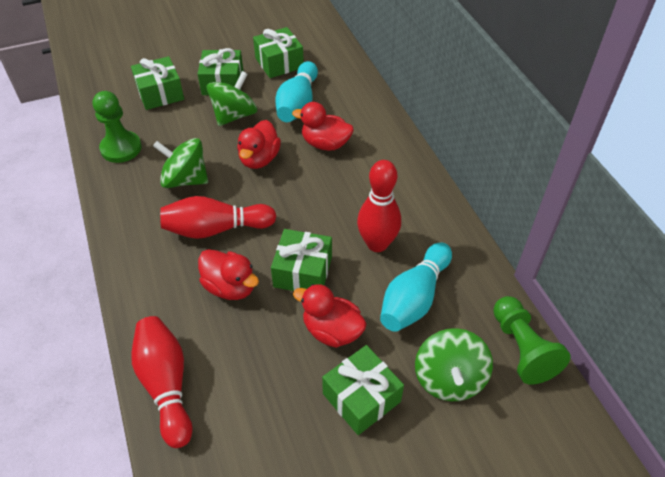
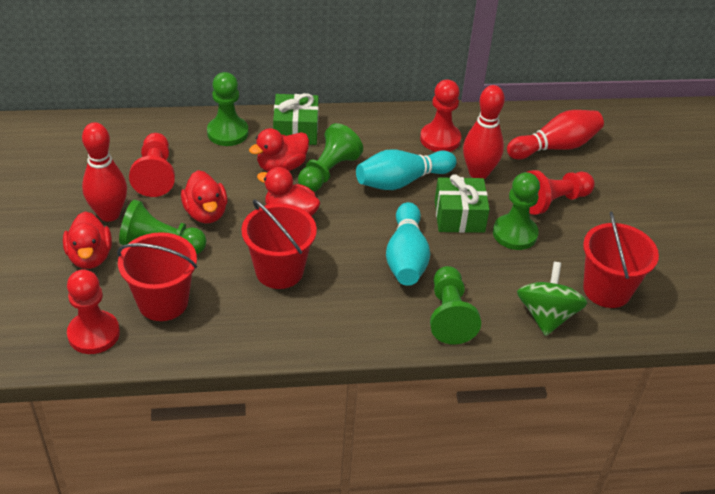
green gift: [131,56,184,110] [198,48,244,95] [253,27,304,78] [271,229,332,291] [322,345,404,435] = 5 -> [273,93,318,145] [435,174,490,233] = 2
green pawn: [93,91,142,163] [493,296,570,385] = 2 -> [119,200,207,254] [207,72,248,146] [298,123,363,192] [430,266,481,344] [493,172,540,250] = 5
green spinning top: [153,138,208,188] [207,71,257,126] [415,328,493,401] = 3 -> [517,262,587,336] = 1
red bucket: none = 0 -> [117,232,197,321] [241,199,317,289] [583,211,659,308] = 3
red pawn: none = 0 -> [67,269,120,354] [129,133,175,197] [420,80,461,152] [527,170,595,215] = 4

